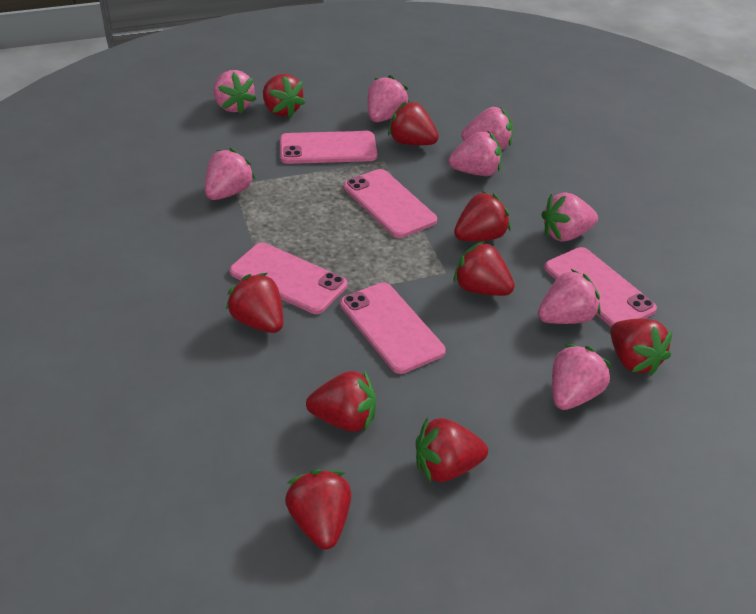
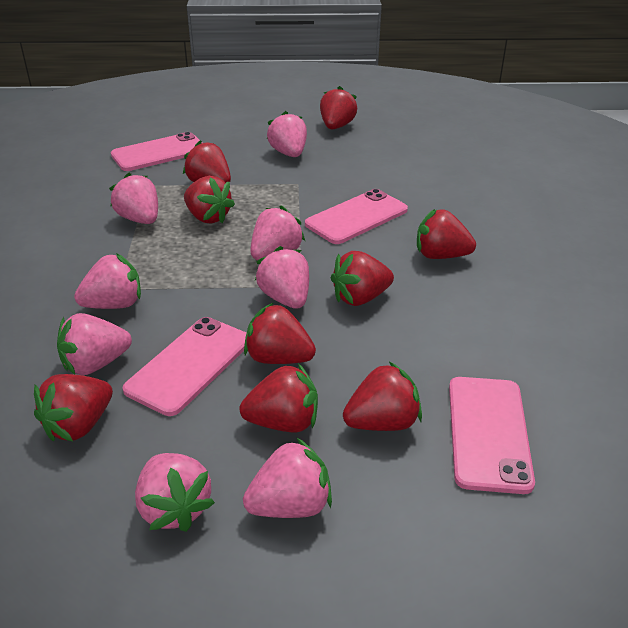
pink phone: [230,243,347,314] [280,131,377,164] [340,282,446,374] [344,169,437,238] [544,247,657,327] = 5 -> [111,132,202,171] [123,317,246,416] [305,189,408,244] [449,377,535,494] = 4

